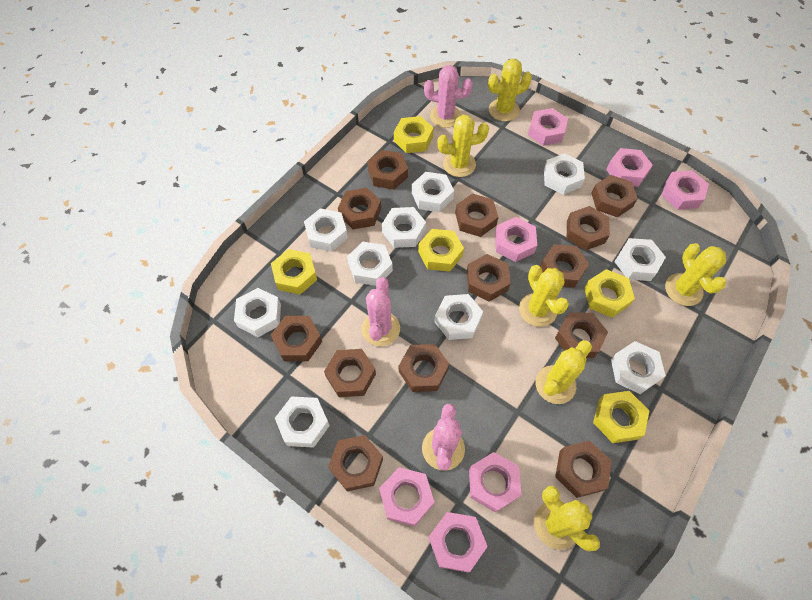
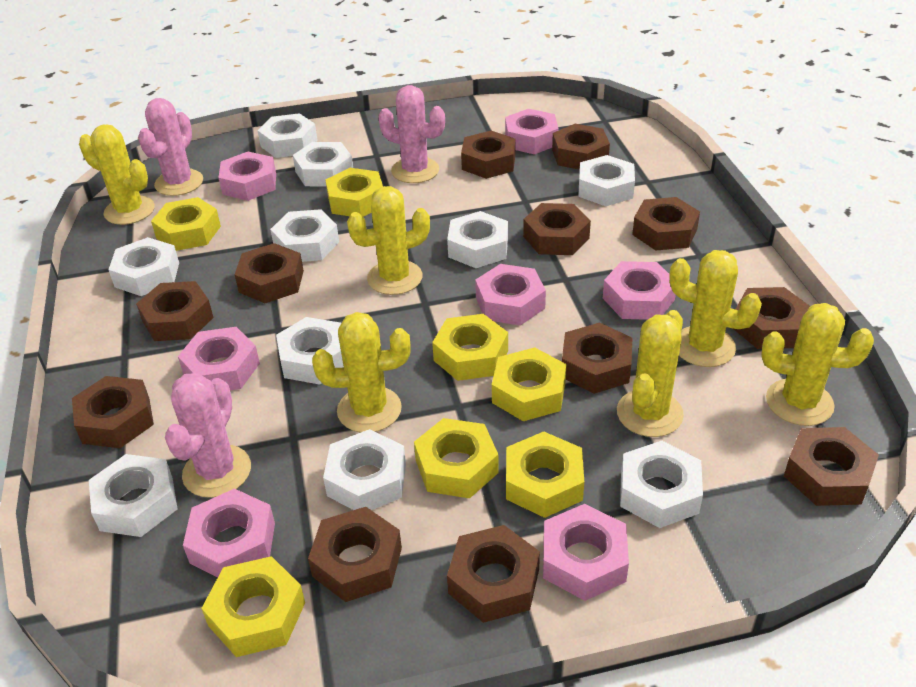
brown nut: [271,316,322,361] [324,349,376,397] [328,435,383,491] [338,188,381,229] [367,150,408,190] [399,344,449,392] [455,194,498,237] [467,254,511,301] [540,244,589,288] [555,312,608,358] [555,441,612,498] [567,206,610,250] [591,175,638,218] = 13 -> [72,376,154,448] [136,281,214,341] [235,243,304,303] [308,507,402,602] [447,525,540,623] [461,130,516,179] [523,203,591,255] [552,124,610,170] [562,323,633,394] [632,197,700,250] [732,287,810,349] [784,427,879,506] = 12
yellow nut: [271,249,317,295] [394,116,434,153] [418,229,464,272] [584,269,635,318] [593,391,649,443] = 5 -> [151,197,221,251] [201,556,305,657] [326,168,383,217] [414,418,499,498] [432,314,508,381] [492,347,566,421] [506,431,584,518] = 7

